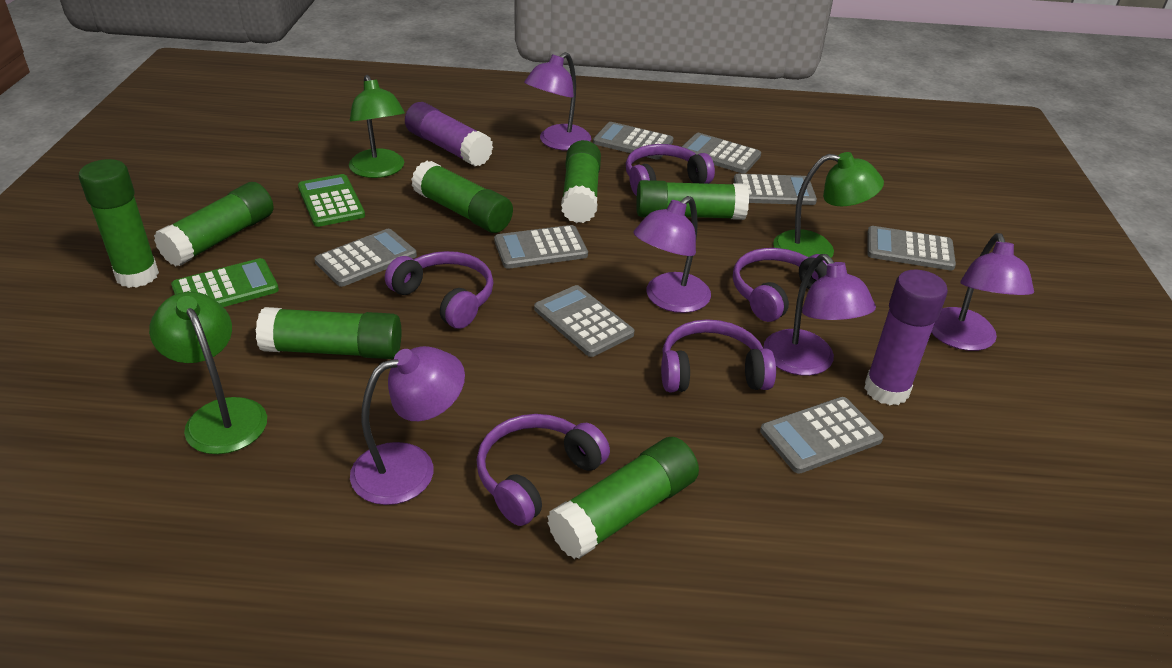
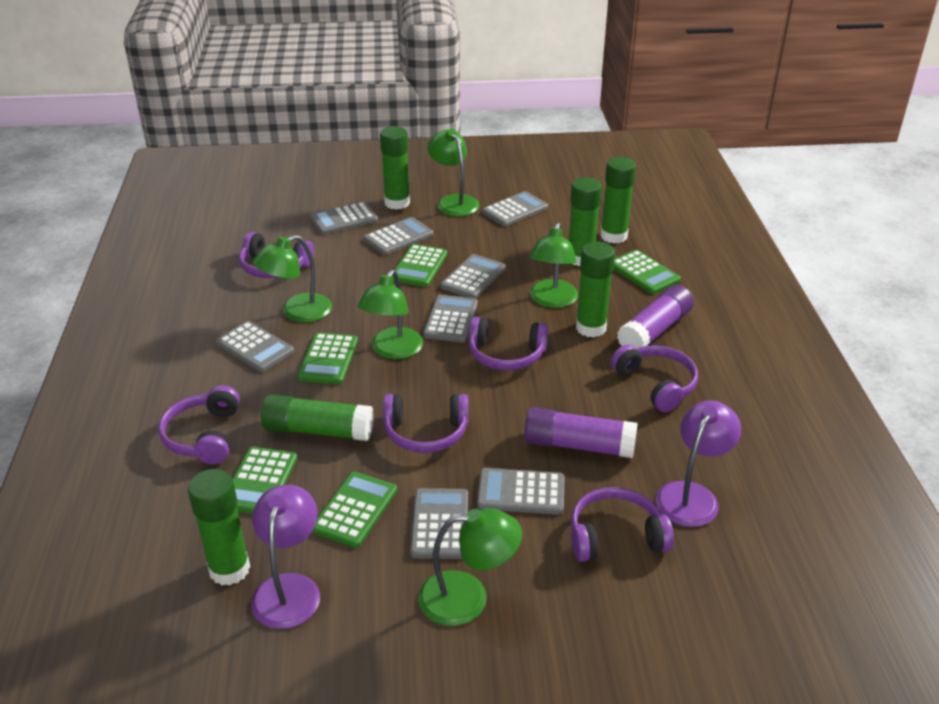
green calculator: [171,258,279,307] [298,174,365,227] = 2 -> [233,447,297,514] [297,332,358,384] [312,471,397,548] [392,244,447,287] [614,250,681,294] = 5
green glue stick: [79,159,159,288] [154,182,274,266] [256,307,401,359] [411,160,513,233] [547,437,699,559] [561,140,601,223] [636,180,749,220] = 7 -> [188,469,250,586] [261,394,374,441] [380,126,410,210] [569,177,602,266] [576,242,615,338] [600,157,636,243] = 6
green lamp: [149,292,267,454] [349,75,405,178] [773,152,884,258] = 3 -> [253,235,332,322] [358,270,423,359] [418,508,522,626] [427,129,480,216] [529,223,578,308] = 5
purple headphones: [385,251,493,329] [477,414,610,526] [626,144,715,196] [661,319,776,392] [733,248,827,322] = 5 -> [158,385,240,464] [239,232,314,278] [383,394,469,453] [469,317,548,370] [571,487,674,562] [611,345,698,412] = 6
purple lamp: [350,346,465,505] [524,52,591,151] [633,196,711,313] [763,254,876,376] [931,233,1034,351] = 5 -> [251,485,320,629] [656,400,741,527] = 2

